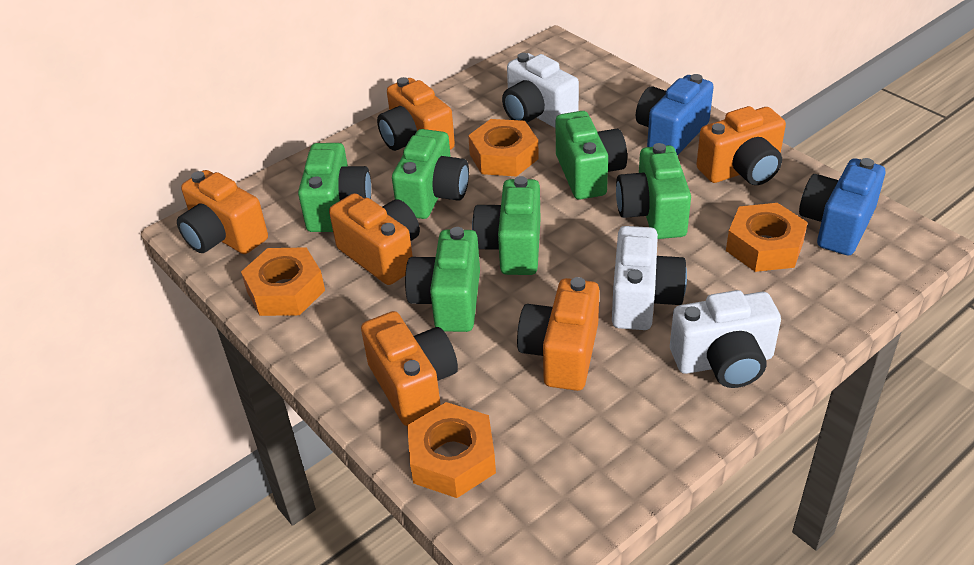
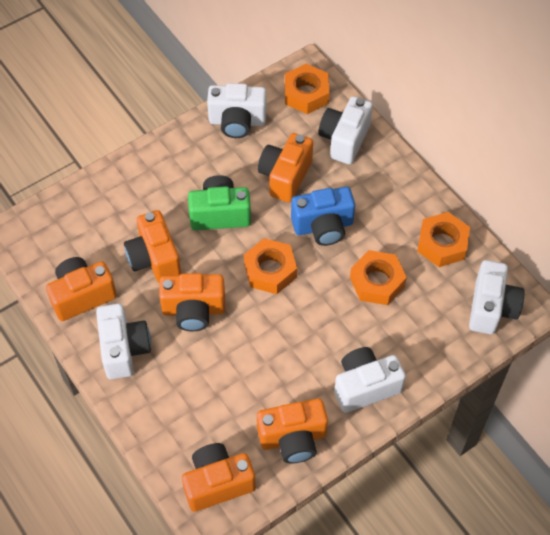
blue camera: [636,74,714,156] [799,158,885,255] = 2 -> [291,187,355,246] = 1
green camera: [298,143,371,232] [392,129,469,219] [405,227,480,332] [472,176,540,275] [556,111,627,200] [616,143,691,239] = 6 -> [188,175,251,230] = 1
white camera: [502,53,579,128] [612,226,687,330] [670,290,781,388] = 3 -> [96,304,151,379] [207,83,267,138] [319,96,373,164] [334,347,406,413] [469,260,525,334] = 5

